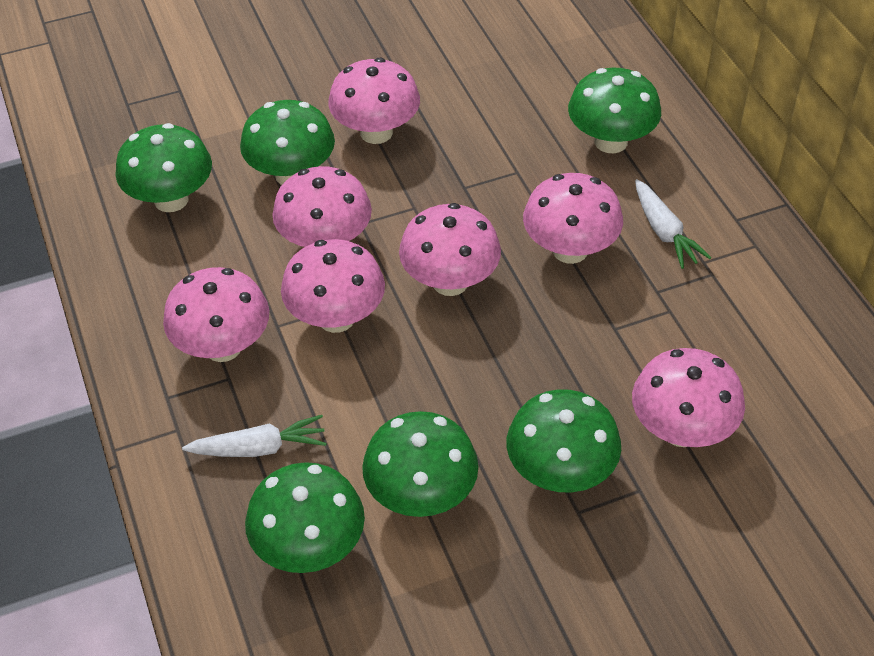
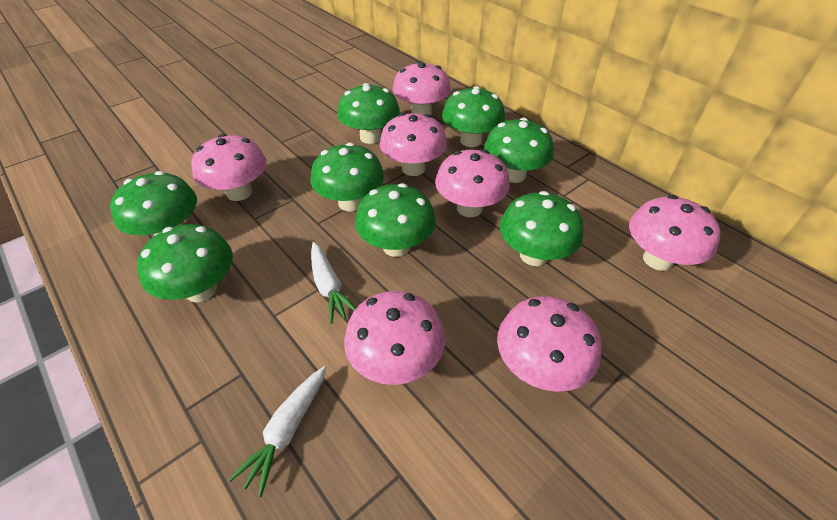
green mushroom: [115,123,212,212] [240,100,335,185] [245,462,365,573] [362,411,479,517] [507,389,621,493] [568,68,661,153] = 6 -> [110,171,197,236] [137,224,233,302] [311,143,384,212] [337,83,400,144] [355,183,436,257] [442,86,505,147] [484,118,554,183] [500,191,583,266] = 8

